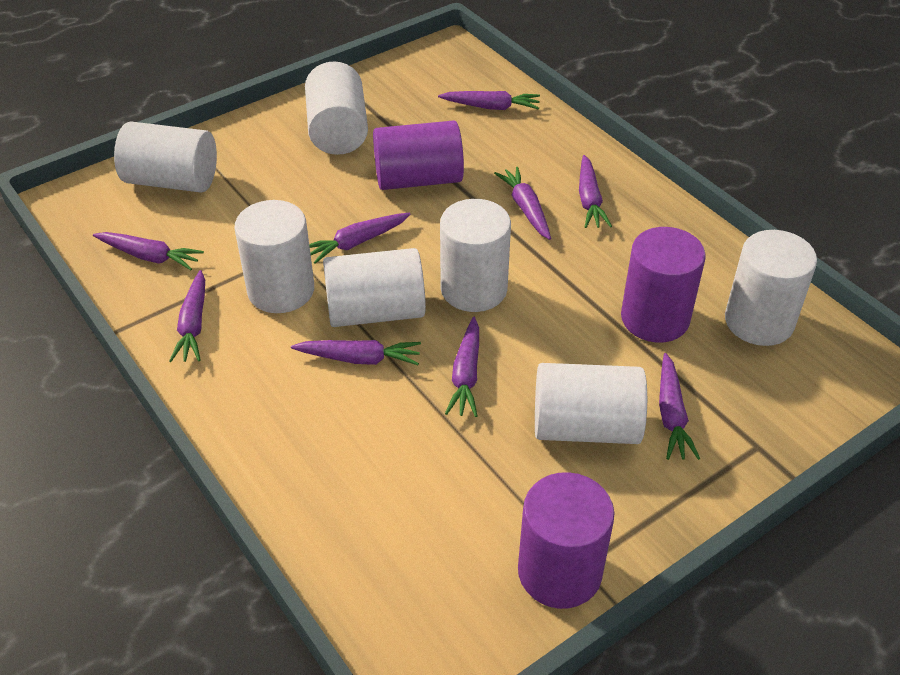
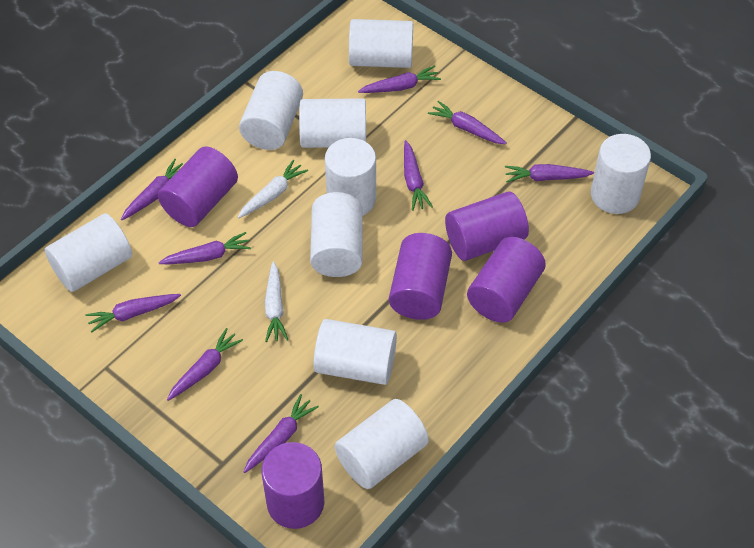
purple cylinder: [373,120,464,190] [518,472,615,609] [621,227,706,343] = 3 -> [158,146,238,227] [261,442,324,529] [389,233,452,320] [445,192,529,261] [467,237,546,323] = 5
white carrot: none = 0 -> [238,160,308,218] [265,262,288,342] = 2
white cylinder: [114,121,217,192] [234,200,314,313] [305,61,368,155] [323,248,426,327] [440,199,511,312] [535,363,647,444] [725,230,817,346] = 7 -> [45,213,132,292] [239,71,303,150] [299,98,366,148] [310,192,362,277] [313,319,397,385] [325,138,376,216] [334,399,429,489] [349,19,413,68] [591,134,651,214] = 9

